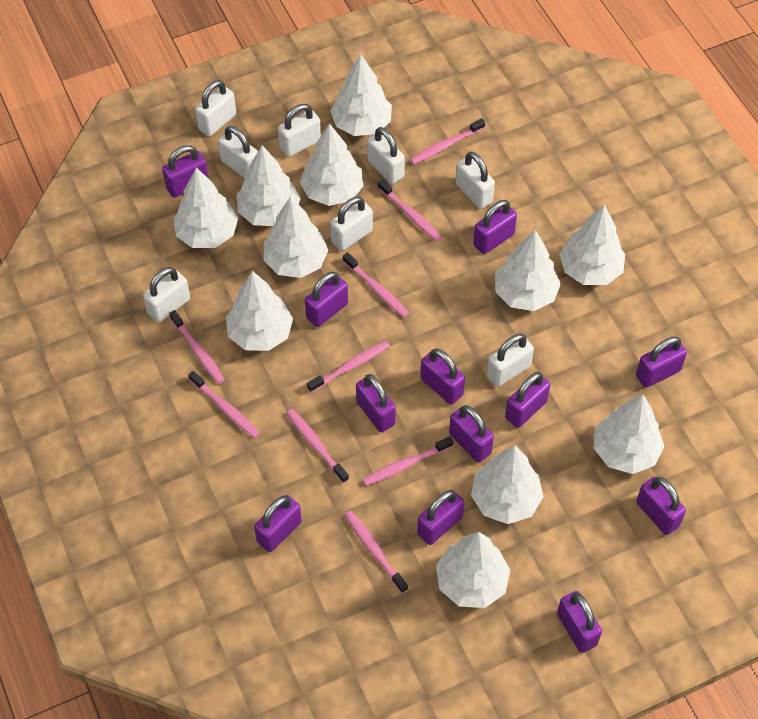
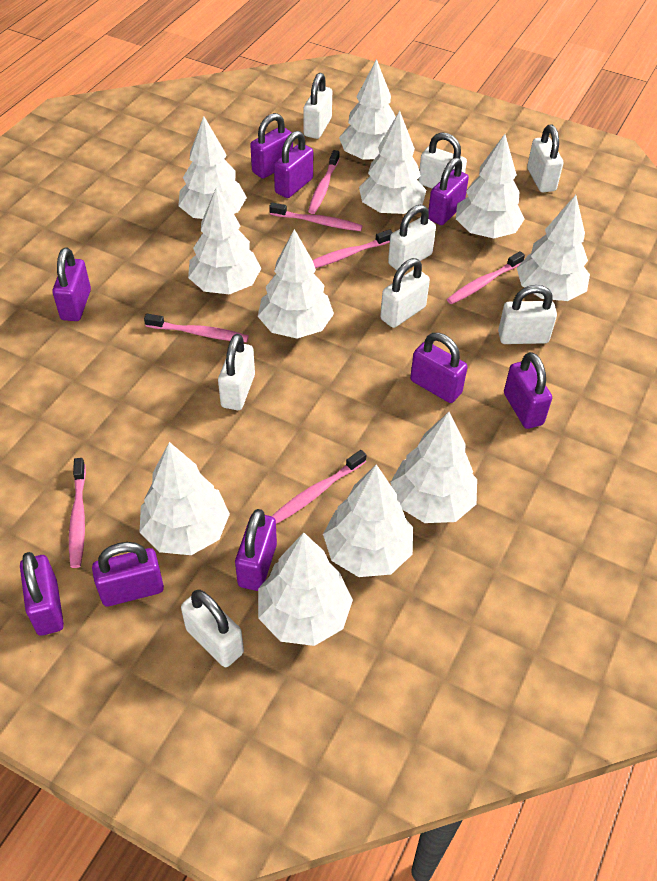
pink toothbrush: [169,310,225,384] [189,371,260,438] [286,409,349,483] [307,341,390,393] [343,252,409,318] [345,511,408,593] [362,436,453,486] [378,179,442,242] [410,118,485,165] = 9 -> [69,458,86,568] [144,314,249,342] [269,202,363,231] [272,450,366,524] [308,150,340,214] [313,229,393,268] [447,251,525,304] = 7
purple padlock: [162,145,209,198] [254,495,302,552] [305,272,348,327] [356,374,396,432] [417,490,464,545] [421,349,465,405] [449,405,494,462] [473,200,517,254] [505,372,550,428] [557,591,602,653] [636,337,687,387] [636,477,686,535] = 12 -> [20,552,64,636] [52,247,91,321] [92,542,164,606] [235,509,277,591] [250,113,293,179] [274,131,313,198] [410,333,468,403] [428,157,469,225] [504,352,552,429] = 9

